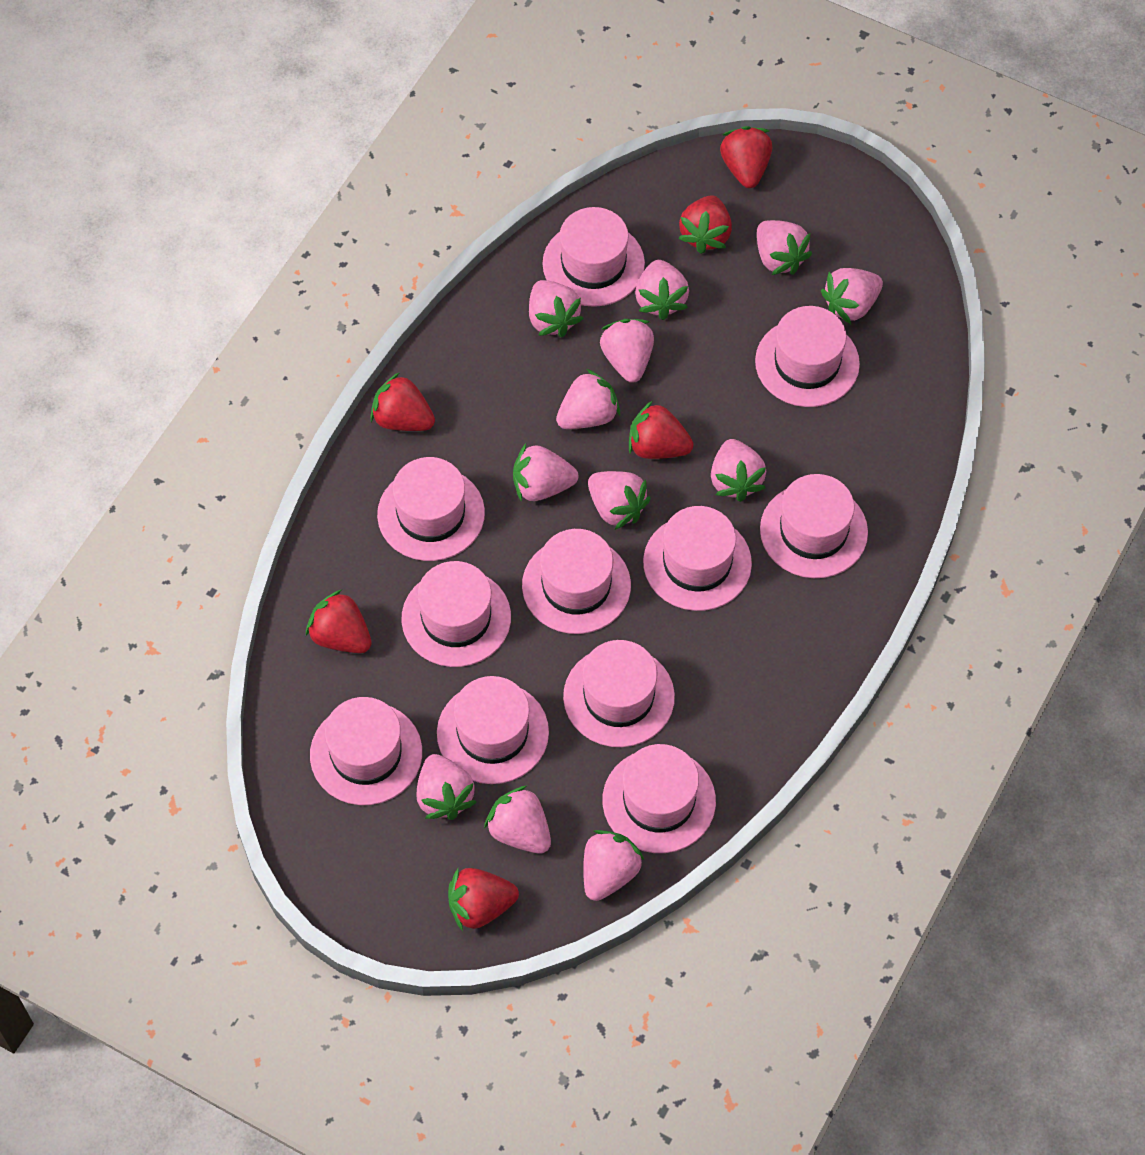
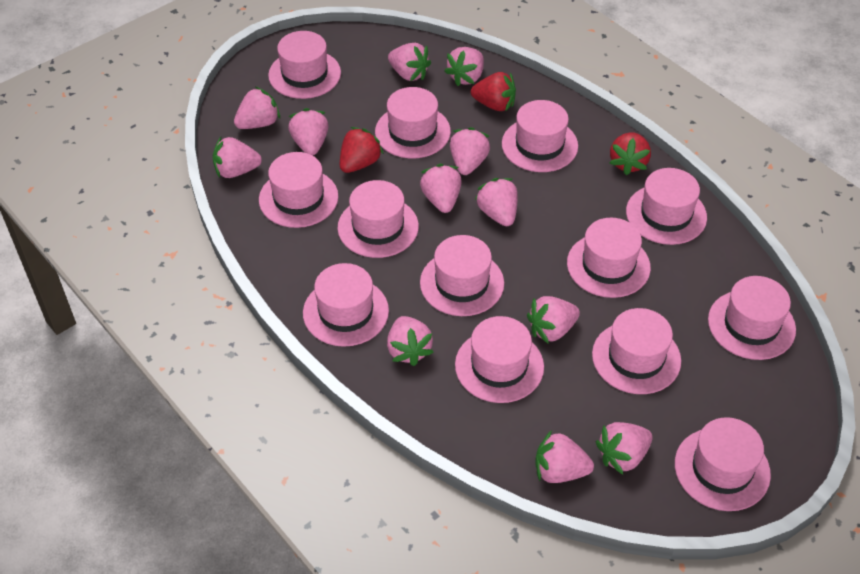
pink hat: [310,697,422,805] [377,457,485,561] [402,561,511,667] [437,676,549,784] [522,529,631,634] [542,207,645,307] [563,640,675,747] [603,744,716,853] [643,506,752,611] [755,306,860,407] [760,474,868,578] = 11 -> [259,152,338,228] [268,31,341,99] [303,263,389,347] [337,180,419,258] [375,87,451,158] [420,235,504,316] [455,316,544,403] [502,100,578,172] [567,218,651,298] [592,308,681,394] [626,168,707,245] [675,417,771,511] [708,276,796,360] = 13
red strawberry: [306,590,372,653] [370,372,435,431] [448,868,519,931] [629,400,693,459] [678,195,732,254] [720,126,772,188] = 6 -> [340,127,384,173] [471,72,516,111] [610,132,651,175] = 3

